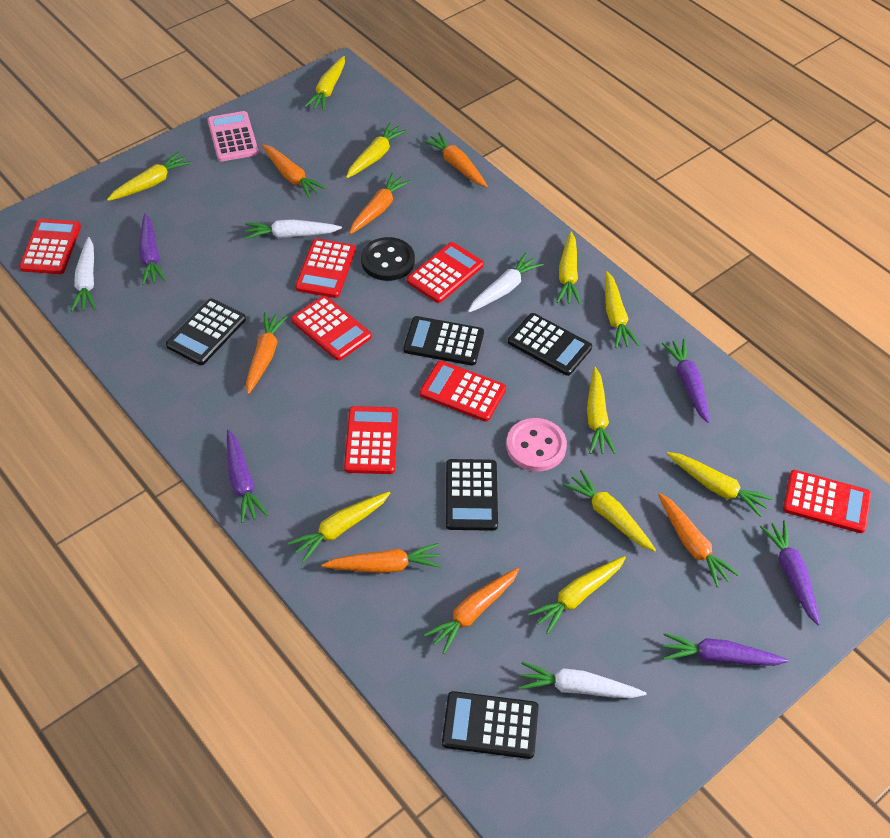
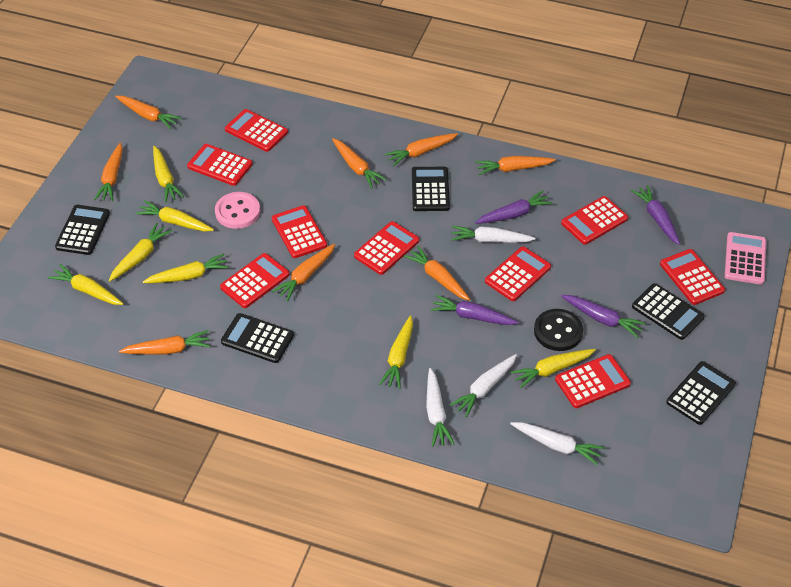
orange carrot: [246,312,288,394] [262,144,327,199] [322,543,441,573] [350,173,411,234] [423,132,488,187] [424,568,519,654] [658,493,739,587] = 7 -> [94,143,123,201] [115,96,182,129] [119,330,211,355] [272,244,335,301] [332,138,387,188] [385,133,458,166] [404,246,470,301] [475,156,556,175] = 8
purple carrot: [139,214,166,285] [227,430,268,523] [662,339,710,423] [663,633,789,666] [760,521,820,626] = 5 -> [430,295,519,325] [475,191,553,224] [561,295,646,338] [631,185,680,245] = 4
red calculator: [19,219,81,274] [291,296,372,361] [295,239,356,298] [344,406,398,474] [407,242,484,303] [420,361,506,422] [783,470,871,533] = 7 -> [187,144,253,186] [220,253,290,308] [225,109,288,152] [272,205,327,258] [354,221,419,275] [485,246,551,301] [555,354,631,408] [561,196,628,245] [660,249,725,305] = 9
yellow carrot: [107,152,192,201] [288,491,390,563] [304,56,345,111] [346,123,407,178] [528,556,626,634] [557,231,581,305] [563,470,656,552] [587,367,616,454] [605,271,640,348] [667,452,773,517] = 10 -> [48,264,123,305] [109,223,172,282] [135,200,214,232] [143,253,229,283] [153,146,184,202] [379,316,413,389] [510,349,596,388] = 7

